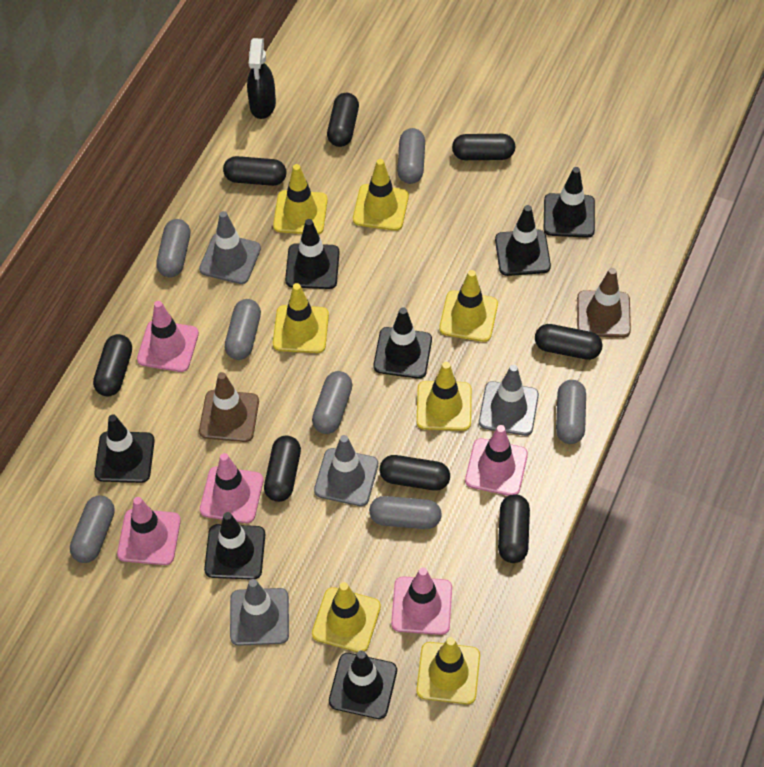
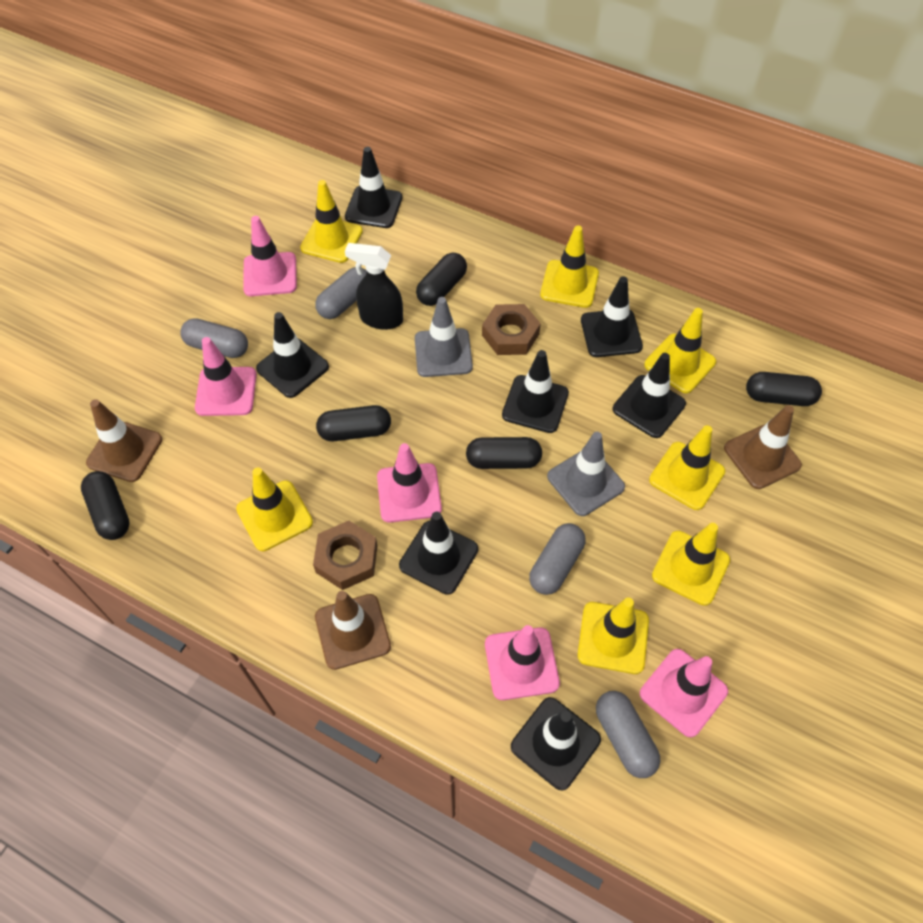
black capsule: [93,334,132,397] [223,156,286,186] [264,436,301,502] [327,93,359,147] [380,455,450,490] [452,134,515,160] [498,494,530,563] [535,324,602,360] = 8 -> [81,471,130,540] [316,405,391,441] [416,253,467,306] [466,437,542,469] [746,372,822,406] = 5
brown nut: none = 0 -> [313,521,377,590] [482,304,541,355] = 2
brown traffic cone: [199,372,259,442] [577,268,631,338] = 2 -> [86,399,162,482] [315,591,391,670] [724,405,802,489] = 3
grey capsule: [70,495,115,563] [156,219,190,278] [225,299,261,360] [312,371,352,434] [369,496,442,529] [397,128,425,184] [556,380,586,444] = 7 -> [180,318,248,358] [315,267,367,319] [529,523,585,595] [596,691,660,778] = 4
grey traffic cone: [199,211,261,284] [230,579,289,646] [314,435,378,506] [479,364,539,436] = 4 -> [415,297,473,377] [547,432,625,516] = 2

